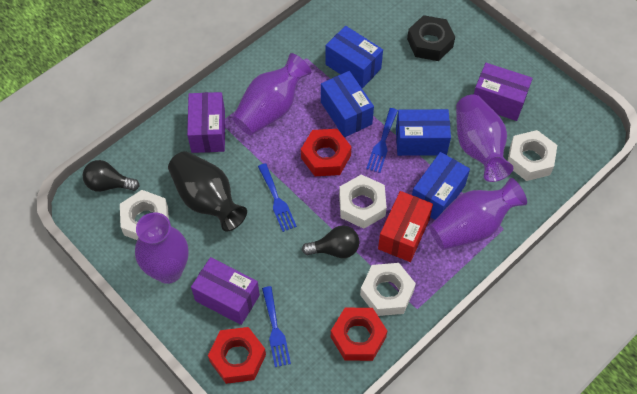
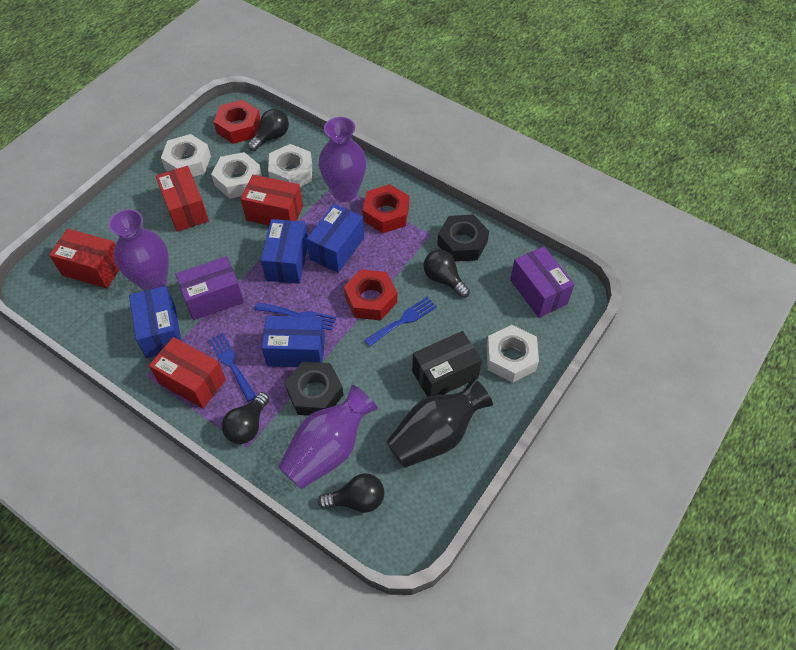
black box: none = 0 -> [412,331,482,397] = 1
black light bulb: [83,160,140,192] [302,225,359,258] = 2 -> [222,392,269,444] [247,109,289,151] [318,473,384,513] [423,250,470,298] = 4
black nut: [407,15,455,61] = 1 -> [285,361,343,416] [437,215,489,262] = 2
purple box: [187,92,225,153] [191,257,260,325] [474,63,533,121] = 3 -> [175,256,244,320] [510,246,574,318] = 2
purple vase: [135,212,188,284] [233,53,311,135] [429,178,527,250] [456,94,513,182] = 4 -> [109,209,169,291] [278,385,378,489] [319,117,366,202] = 3
red box: [378,191,433,262] = 1 -> [49,229,119,288] [149,337,226,409] [156,166,209,232] [241,175,303,225] = 4

